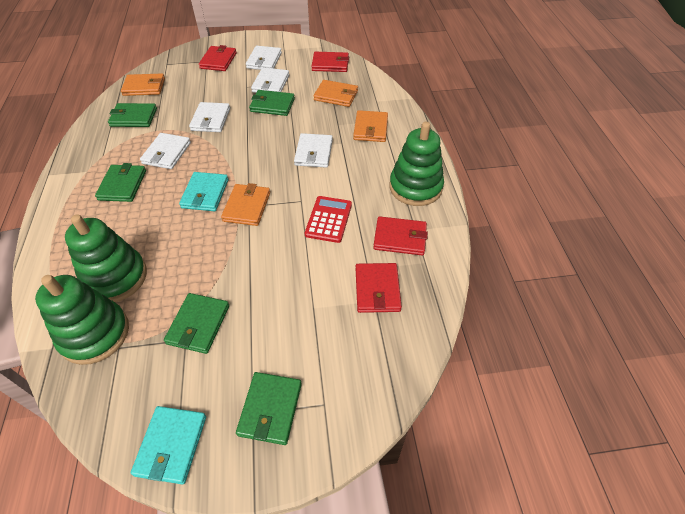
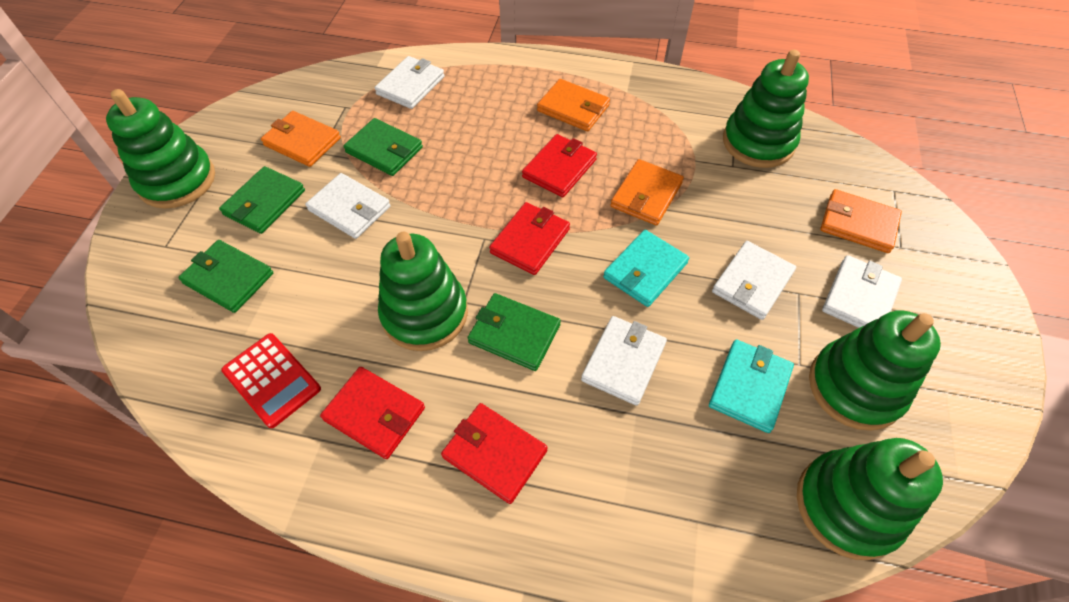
green stacking toy: [35,275,129,365] [65,214,147,302] [389,122,444,206] = 3 -> [106,89,215,209] [378,232,468,351] [723,50,809,168] [797,438,943,560] [809,310,941,431] = 5
green wallet: [95,163,146,202] [108,103,157,127] [164,293,229,354] [236,372,302,445] [249,90,295,116] = 5 -> [178,240,273,313] [219,166,305,234] [343,118,423,176] [468,293,561,371] = 4

